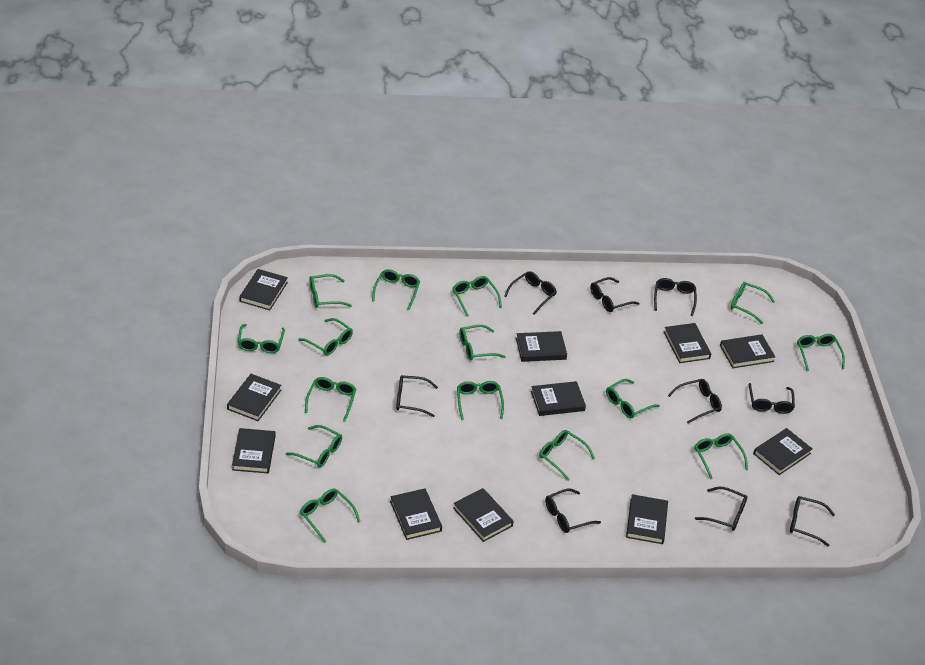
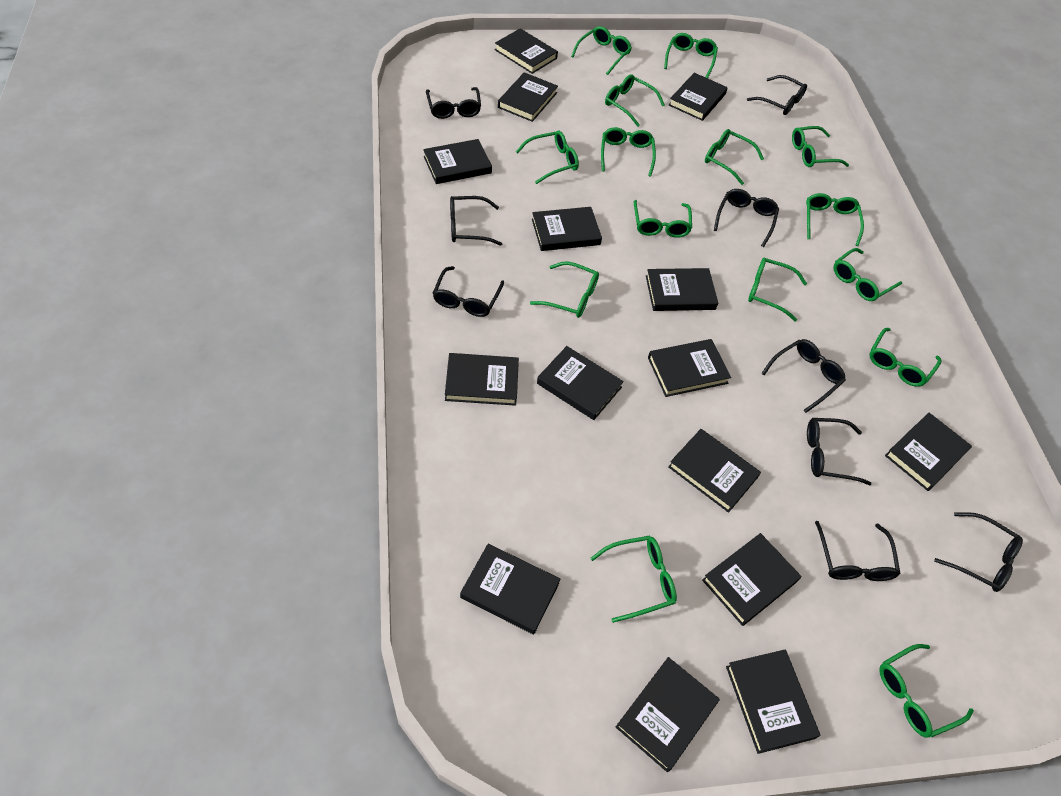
black book: [227,374,281,421] [232,428,275,473] [239,269,288,310] [390,488,442,540] [453,488,514,542] [516,331,567,362] [531,381,586,416] [626,494,668,544] [664,323,711,363] [720,334,775,368] [753,428,813,475] = 11 -> [423,139,492,184] [445,353,519,406] [460,544,560,634] [495,28,558,74] [498,72,558,122] [532,207,602,251] [537,346,624,420] [616,657,719,772] [646,268,718,311] [648,339,731,397] [668,429,761,513] [669,73,728,121] [702,533,801,626] [726,650,820,754] [885,413,972,491] = 15

